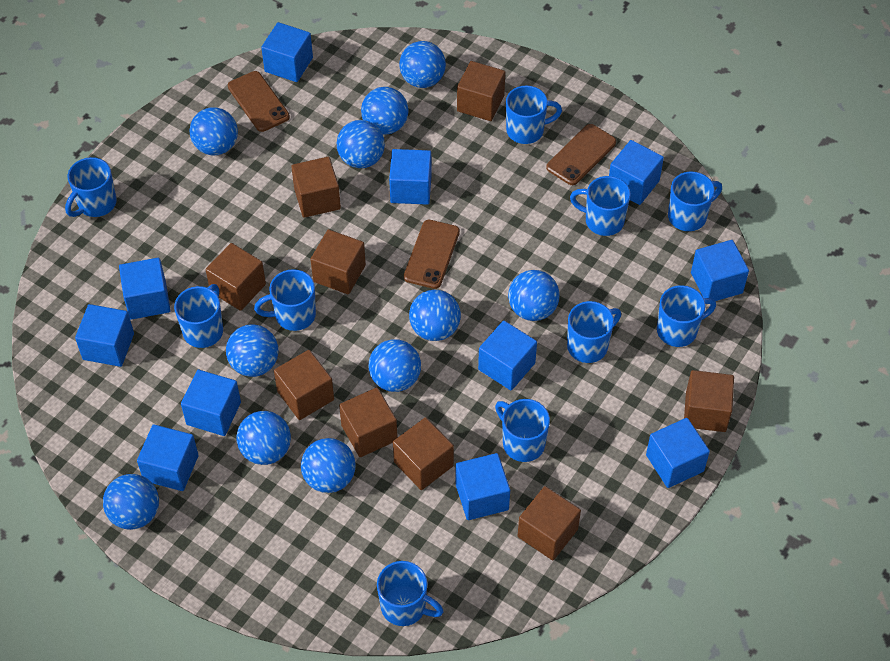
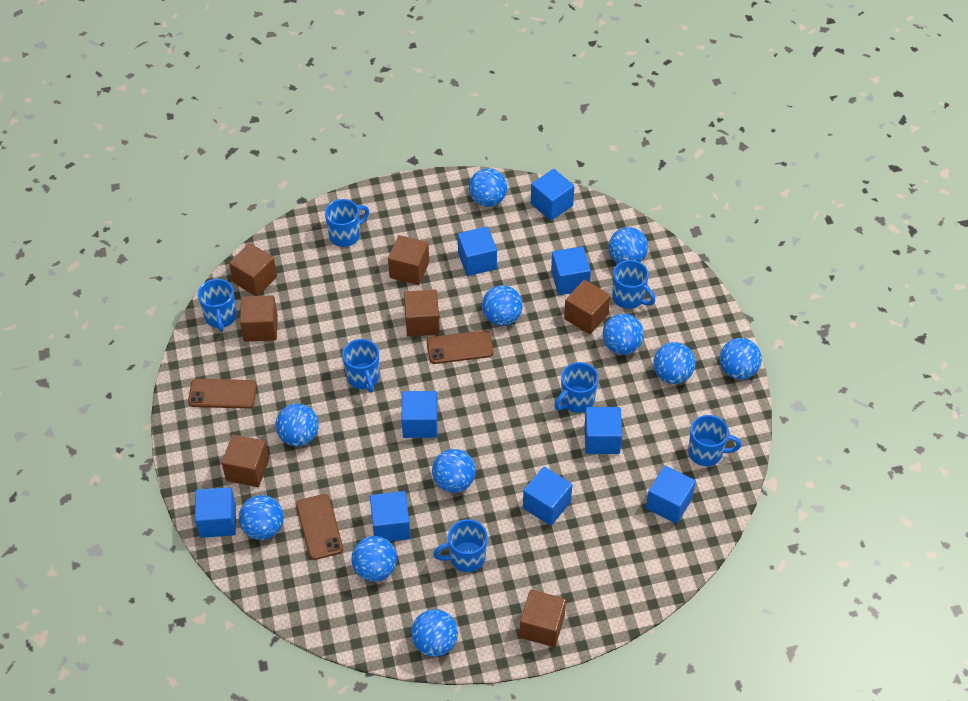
blue cube: [75,304,134,367] [119,258,171,320] [137,424,199,491] [181,370,241,436] [261,22,313,82] [389,149,432,205] [455,453,510,520] [478,321,537,390] [609,140,664,205] [646,418,710,488] [691,240,749,301] = 11 -> [195,487,236,538] [370,491,411,541] [401,391,438,438] [458,226,497,276] [523,467,572,526] [531,169,574,221] [551,246,591,295] [584,407,622,454] [646,466,696,524] = 9
blue mug: [65,157,117,217] [174,284,223,348] [254,269,316,331] [377,561,444,626] [495,399,550,462] [506,86,562,144] [567,301,621,363] [570,176,631,236] [657,285,716,347] [668,172,722,231] = 10 -> [198,279,237,332] [325,199,369,247] [342,339,380,393] [433,519,487,572] [554,362,598,413] [612,260,655,309] [688,415,741,466] = 7
brown cube: [206,243,266,311] [274,350,334,420] [291,157,341,218] [310,229,366,294] [339,387,398,457] [393,417,454,490] [457,61,505,121] [518,486,581,560] [684,370,734,432] = 9 -> [222,434,269,487] [229,243,277,296] [240,295,278,342] [388,235,429,285] [404,290,440,337] [520,590,566,647] [564,280,610,334] = 7

